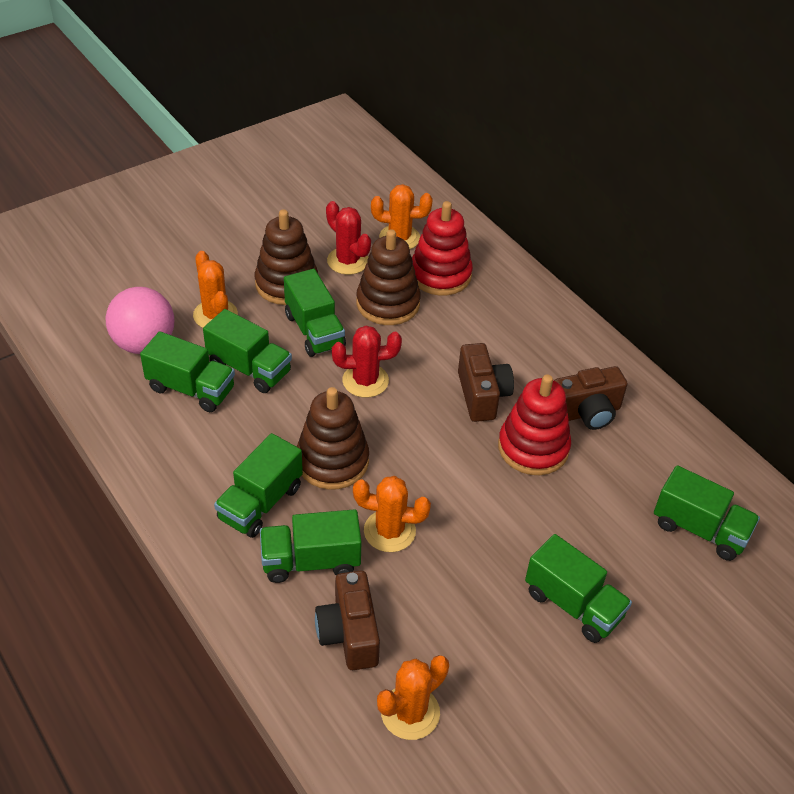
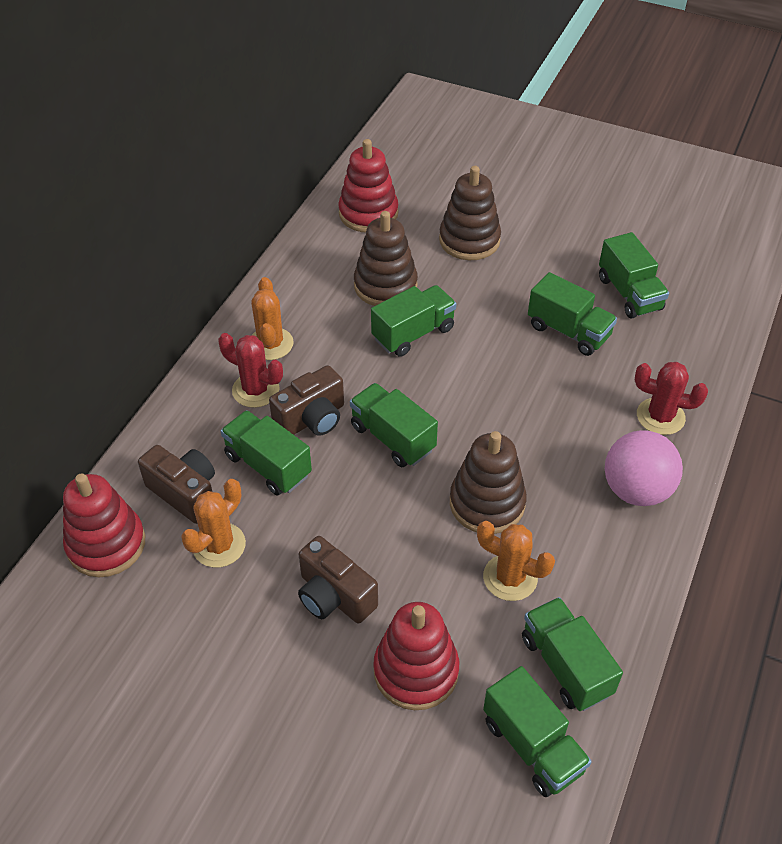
orange cactus: [193,251,238,328] [353,476,431,552] [371,184,433,249] [377,655,449,740] = 4 -> [181,479,246,568] [251,277,294,360] [477,521,555,601] = 3
red stacking toy: [412,201,473,296] [498,374,571,475] = 2 -> [63,473,145,577] [338,139,398,232] [373,602,459,710] = 3

